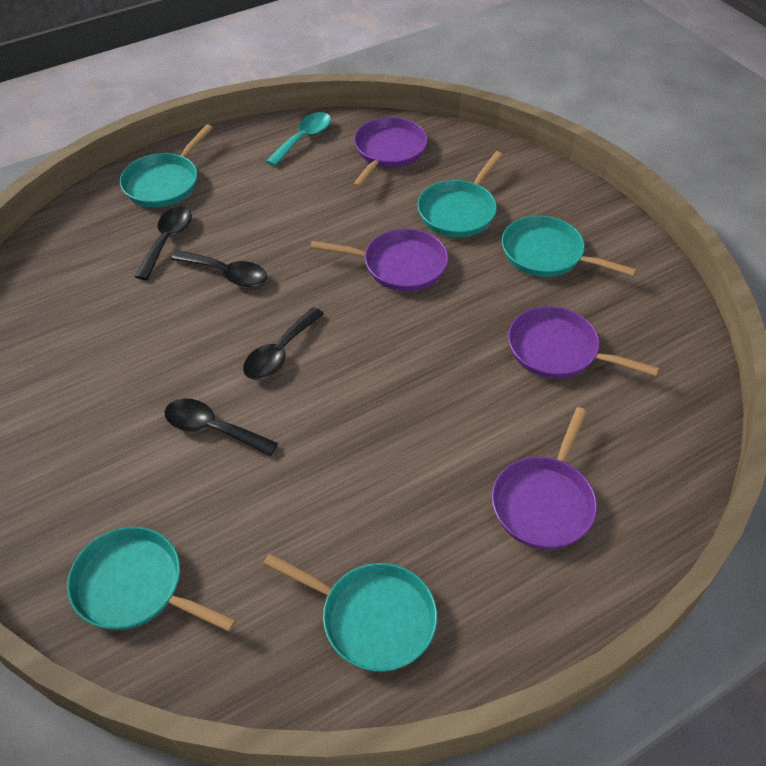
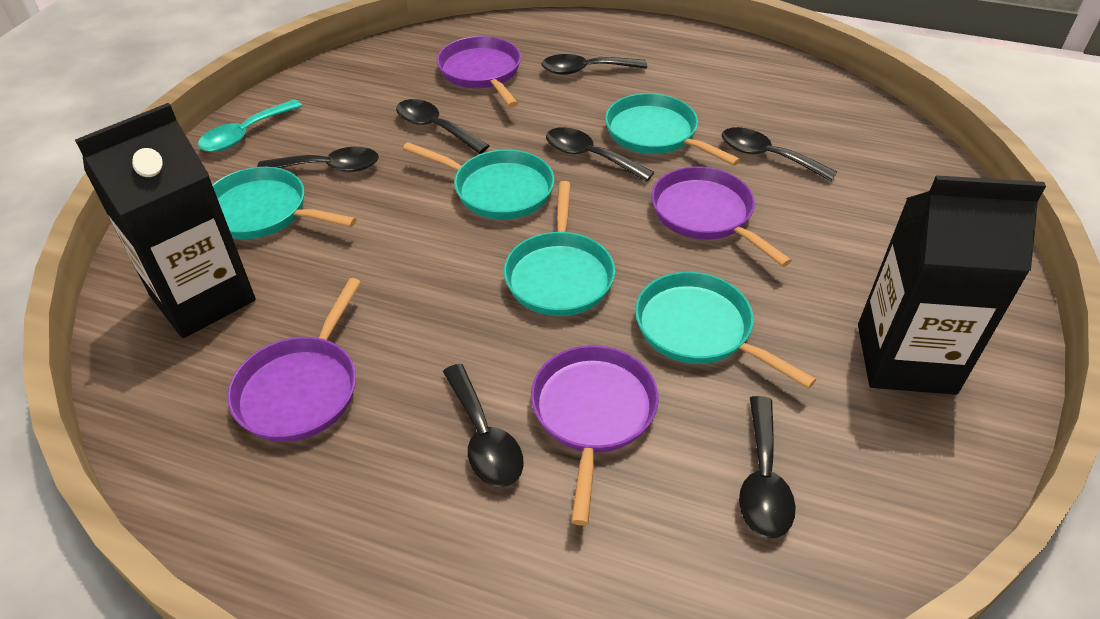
black carton: none = 0 -> [75,103,256,338] [858,175,1046,395] = 2
black spoon: [135,206,192,280] [164,399,278,456] [171,250,267,287] [243,307,324,379] = 4 -> [257,147,379,172] [396,99,490,154] [443,364,524,487] [541,54,647,75] [546,127,654,182] [722,127,837,181] [739,396,796,538] = 7

